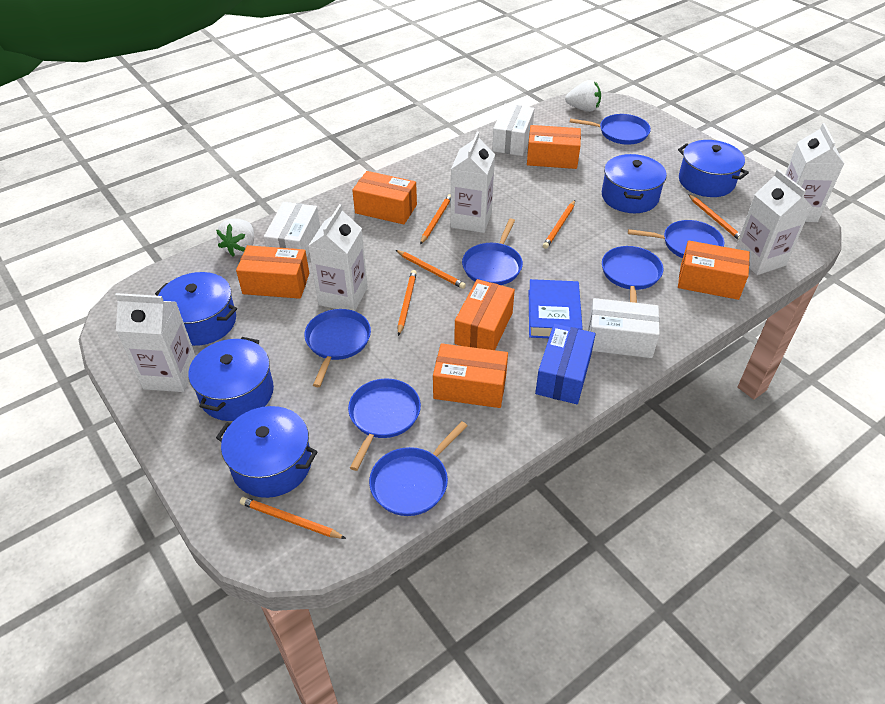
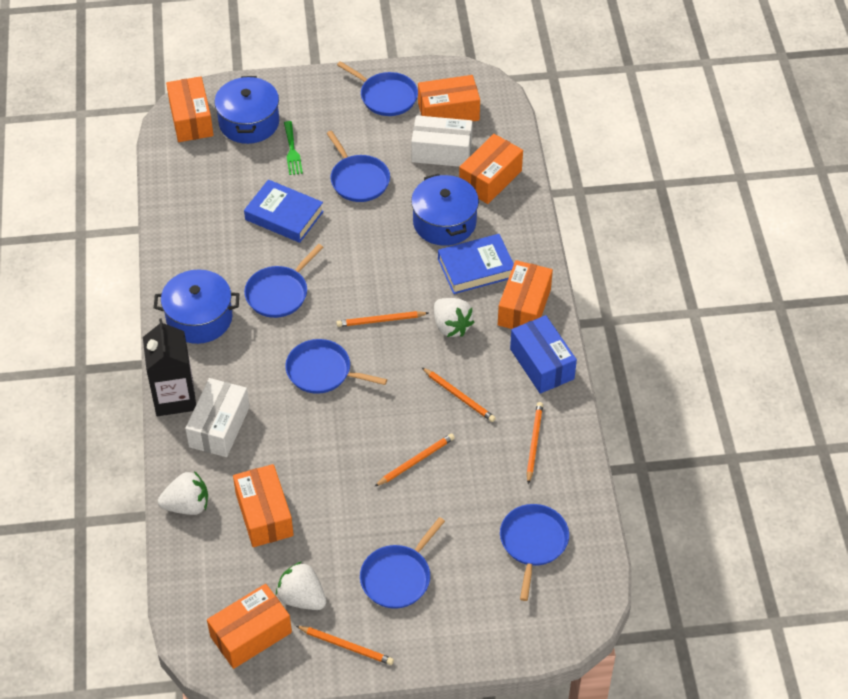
black carton: none = 0 -> [143,318,196,416] = 1
blue book: [529,279,583,338] = 1 -> [244,180,324,243] [438,234,514,294] = 2
blue pan: [304,309,371,387] [348,379,421,471] [369,421,467,516] [462,218,523,285] [570,114,651,145] [602,246,664,303] [628,220,724,258] = 7 -> [244,244,323,318] [285,339,387,394] [326,131,390,202] [337,61,418,116] [360,517,445,609] [500,504,569,601] = 6
blue pot: [155,272,237,346] [189,337,274,421] [216,406,317,498] [602,154,667,213] [678,140,749,197] = 5 -> [154,270,240,344] [214,76,279,144] [411,174,479,246] = 3
green fork: none = 0 -> [284,121,303,175] = 1
orange pencil: [240,497,346,539] [396,250,466,289] [398,270,417,336] [420,194,451,244] [543,200,575,249] [688,194,740,240] = 6 -> [296,626,394,665] [336,311,428,327] [374,433,455,487] [422,367,496,422] [527,402,543,484] = 5
white box: [264,202,320,257] [492,104,535,156] [588,298,660,358] = 3 -> [185,378,250,457] [411,115,473,167] = 2
white carton: [115,293,196,392] [308,204,368,311] [451,132,495,233] [735,169,812,275] [785,123,844,222] = 5 -> none = 0
white strawberry: [216,219,254,257] [565,80,601,112] = 2 -> [158,471,208,515] [276,561,326,610] [434,298,475,337] = 3

